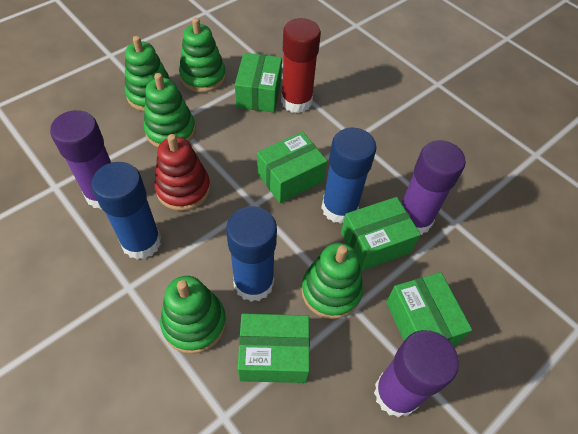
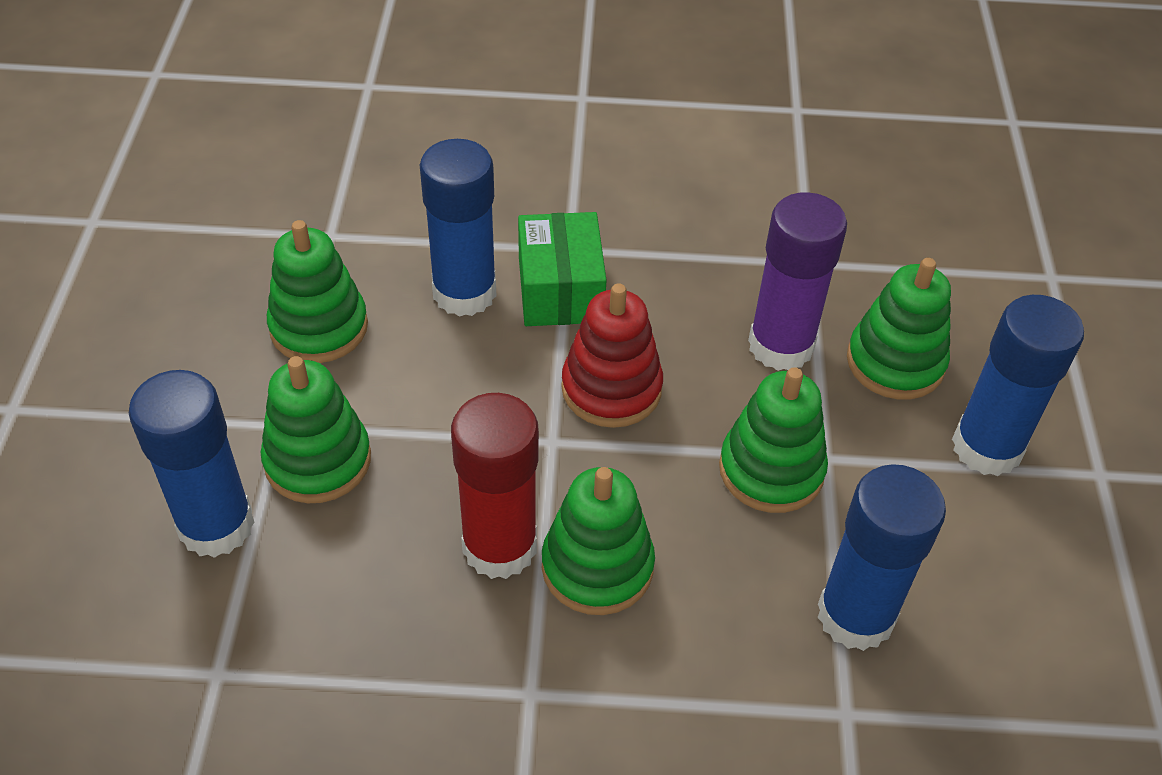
blue glue stick: [91,162,161,260] [226,206,277,302] [321,128,377,224] = 3 -> [129,370,255,558] [420,139,496,317] [817,464,946,651] [952,295,1084,476] = 4
green box: [235,53,282,112] [238,313,310,383] [257,132,327,203] [341,197,421,271] [386,272,472,346] = 5 -> [518,212,607,326] = 1
purple glue stick: [50,110,111,209] [374,330,459,418] [401,140,466,235] = 3 -> [748,192,847,371] = 1

